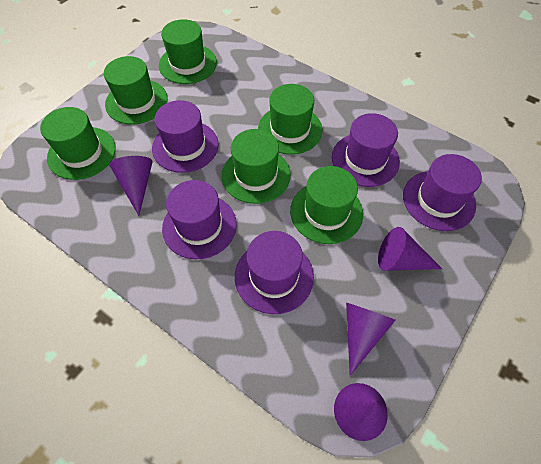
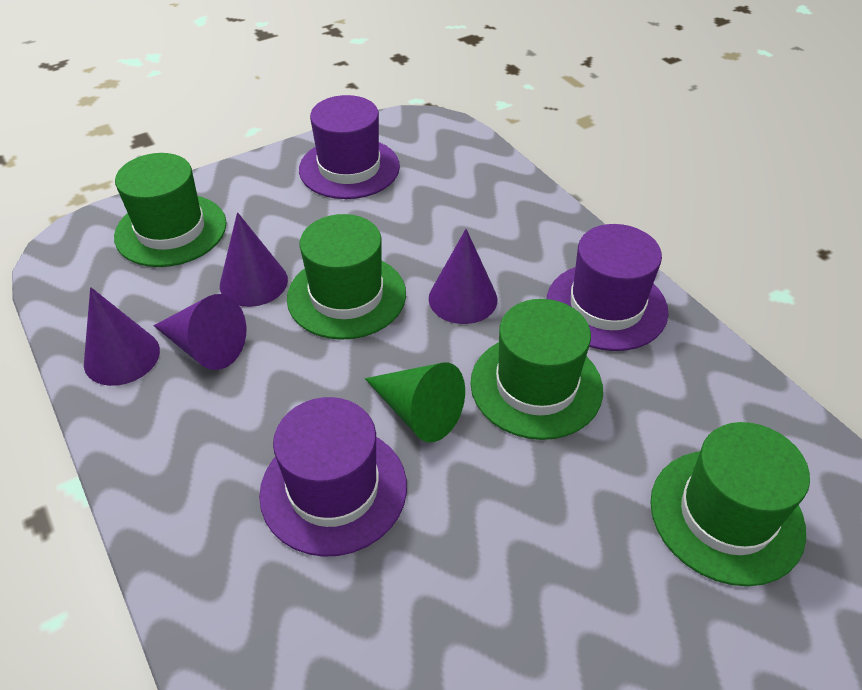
green cone: none = 0 -> [365,363,465,442] = 1
green hat: [40,107,116,180] [104,56,168,125] [159,19,217,84] [222,129,291,204] [258,84,322,155] [290,166,363,244] = 6 -> [114,153,227,267] [287,214,406,340] [471,299,603,440] [650,422,810,586] = 4
purple hat: [152,100,219,173] [162,180,237,259] [235,231,314,314] [332,113,400,187] [403,154,482,231] = 5 -> [259,397,407,557] [299,95,400,199] [547,224,669,351] = 3

